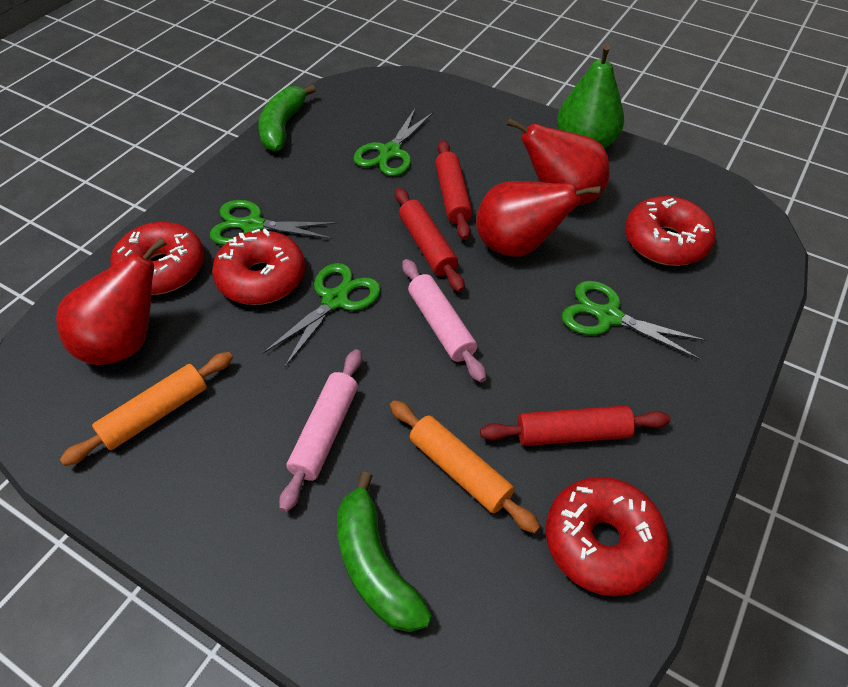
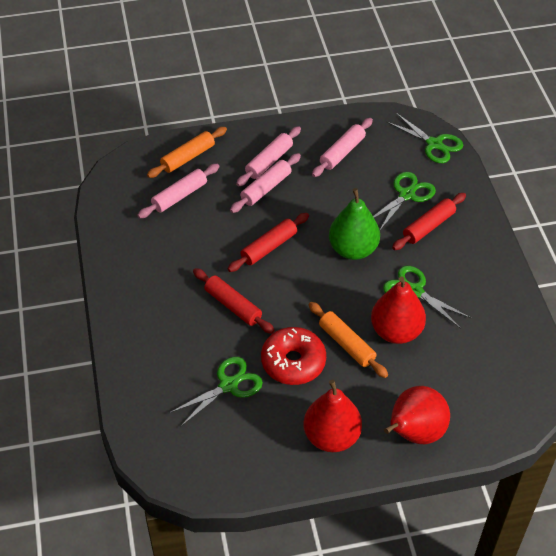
green banana: [258,84,316,152] [337,472,432,632] = 2 -> none = 0
pink rolling pin: [279,349,362,512] [402,259,486,382] = 2 -> [137,164,220,218] [230,153,301,213] [236,126,301,186] [312,118,373,177] = 4
red donut: [110,222,205,295] [212,229,305,305] [546,477,669,596] [625,196,716,266] = 4 -> [261,327,326,385] = 1

